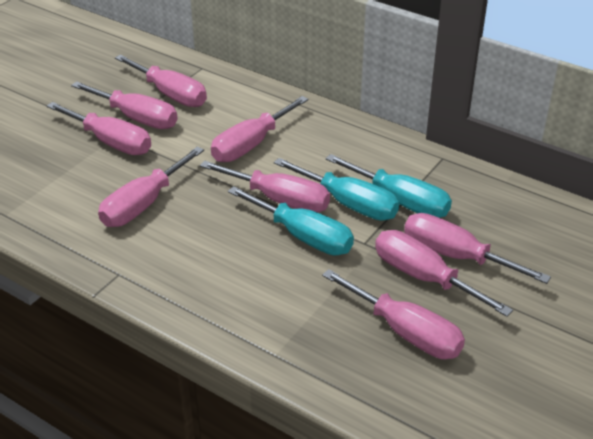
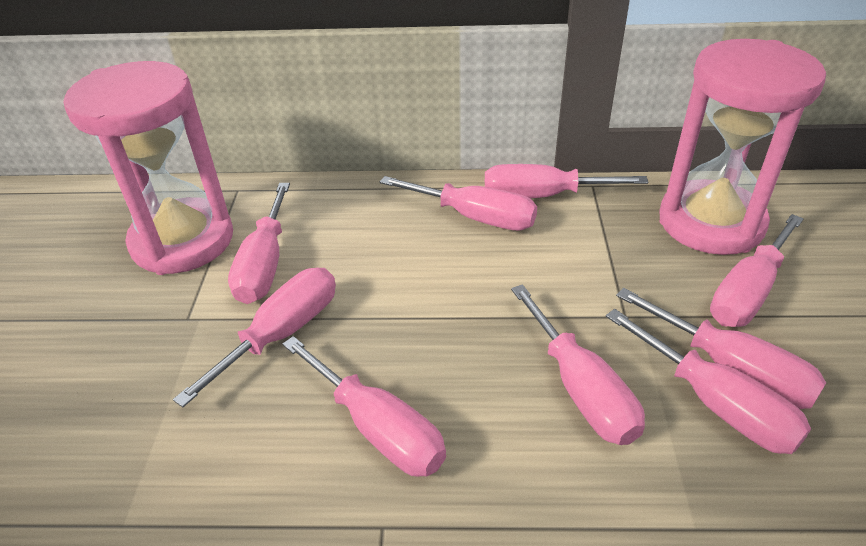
pink hourglass: none = 0 -> [64,61,233,275] [659,39,826,255] = 2
turquoise screwdriver: [228,186,354,255] [274,158,399,221] [326,154,452,218] = 3 -> none = 0

